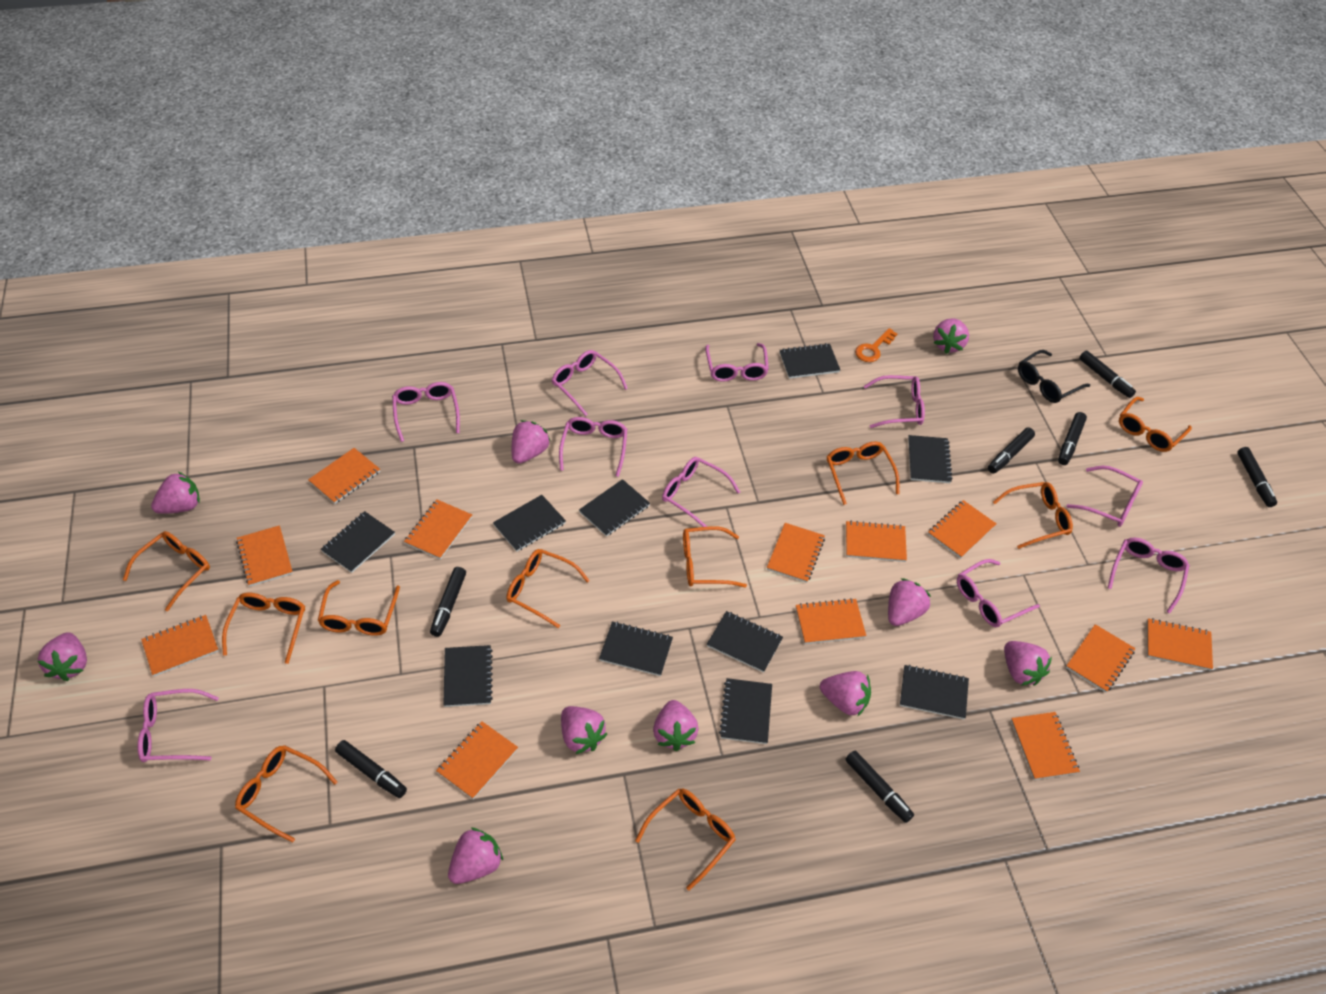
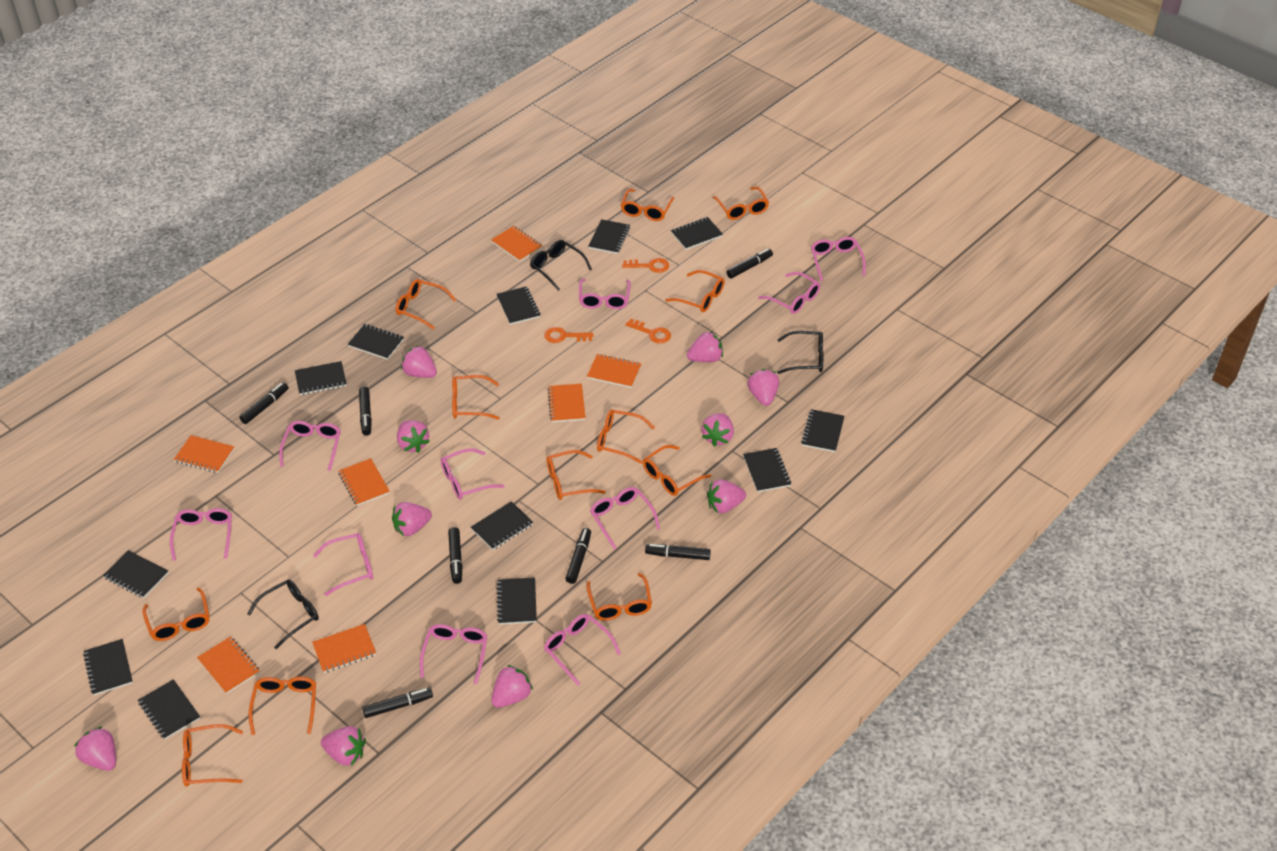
black glasses: [1018,350,1090,403] = 1 -> [247,579,319,649] [530,240,592,291] [777,331,823,374] = 3
black notebook: [321,511,395,573] [443,645,493,707] [493,495,566,551] [579,479,650,537] [599,622,673,676] [707,611,783,673] [719,678,772,744] [780,343,840,379] [900,665,969,719] [908,435,952,483] = 10 -> [83,639,133,695] [103,550,168,598] [138,679,200,739] [295,361,347,395] [348,324,404,360] [471,501,533,550] [496,577,537,625] [497,286,541,325] [588,219,630,254] [671,217,723,250] [743,448,791,492] [801,409,845,452] = 12
orange glasses: [123,531,210,612] [222,592,305,664] [235,745,337,843] [318,580,400,636] [506,549,590,628] [635,789,736,891] [683,526,747,587] [827,442,899,505] [993,482,1073,549] [1119,397,1192,452] = 10 -> [142,587,209,641] [182,724,243,786] [249,677,316,735] [396,279,456,330] [452,375,500,420] [547,450,606,500] [586,573,652,621] [597,410,655,464] [621,189,674,221] [643,445,711,496] [665,270,725,312] [712,187,769,220] = 12
orange key: [855,328,897,362] = 1 -> [544,327,593,343] [622,258,669,273] [625,319,671,343] = 3
orange notebook: [141,615,219,676] [236,525,293,586] [308,448,380,504] [404,500,472,559] [436,721,518,799] [767,523,825,583] [796,598,866,644] [846,520,907,562] [928,500,997,558] [1011,712,1080,780] [1066,624,1135,693] [1147,618,1213,671] = 12 -> [174,435,235,473] [197,636,260,694] [312,624,376,673] [338,458,390,506] [491,226,542,262] [547,384,586,422] [587,354,641,388] = 7

